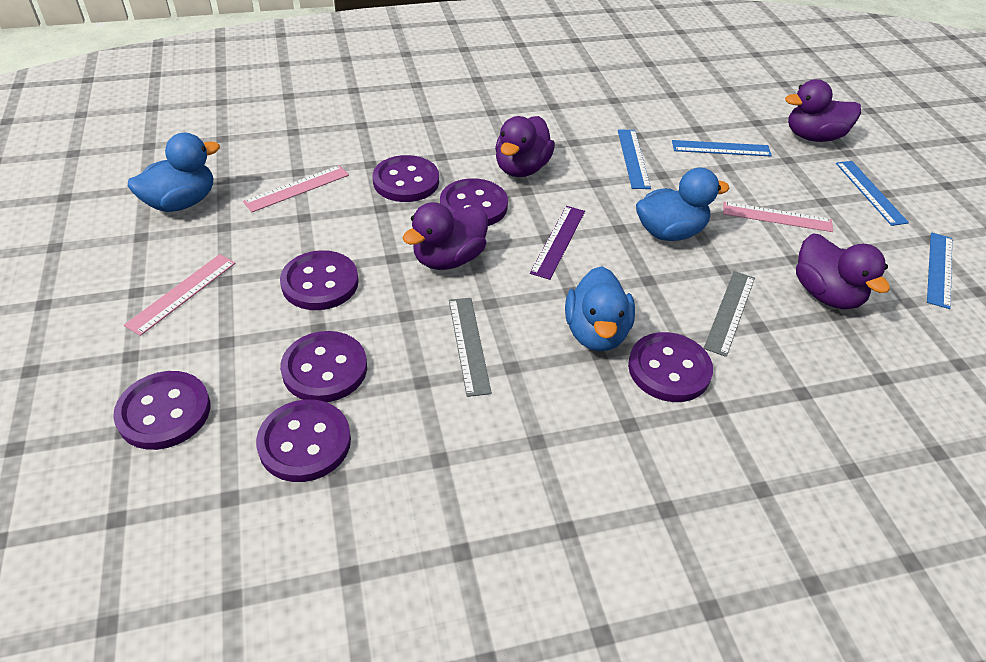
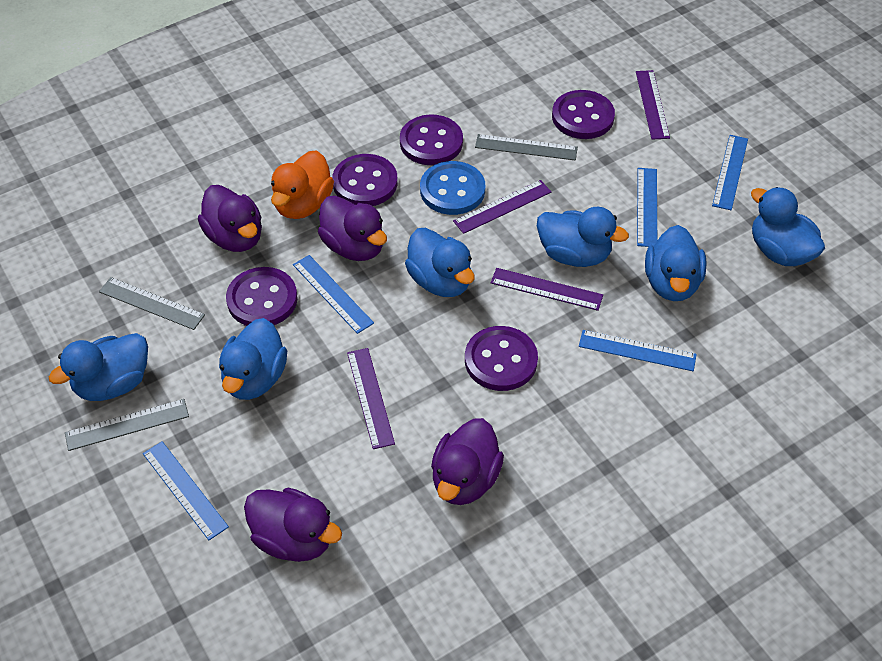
blue button: none = 0 -> [420,161,486,215] = 1
blue duck: [128,133,220,212] [565,266,635,351] [636,168,729,241] = 3 -> [49,333,148,401] [219,318,287,400] [405,228,475,297] [537,207,629,267] [645,225,707,301] [751,187,825,266] = 6
blue ruler: [618,129,651,189] [672,140,772,156] [836,161,909,226] [927,232,952,309] = 4 -> [143,441,229,540] [293,255,374,334] [579,330,697,371] [637,168,657,247] [712,135,748,210] = 5
grey ruler: [449,298,492,397] [704,271,755,357] = 2 -> [65,399,189,451] [99,277,205,330] [475,134,578,160] = 3
orange duck: none = 0 -> [271,150,334,219] = 1
pink ruler: [124,254,236,336] [243,165,349,212] [723,202,833,232] = 3 -> none = 0
purple button: [113,371,210,450] [256,399,351,482] [280,250,359,310] [280,331,367,402] [373,155,439,202] [440,178,508,226] [628,332,713,402] = 7 -> [226,267,298,326] [332,154,398,206] [400,115,463,165] [465,326,538,391] [552,90,615,139] = 5
purple ruler: [530,206,585,280] = 1 -> [347,348,395,449] [453,180,551,234] [491,268,603,311] [636,70,670,140] = 4

